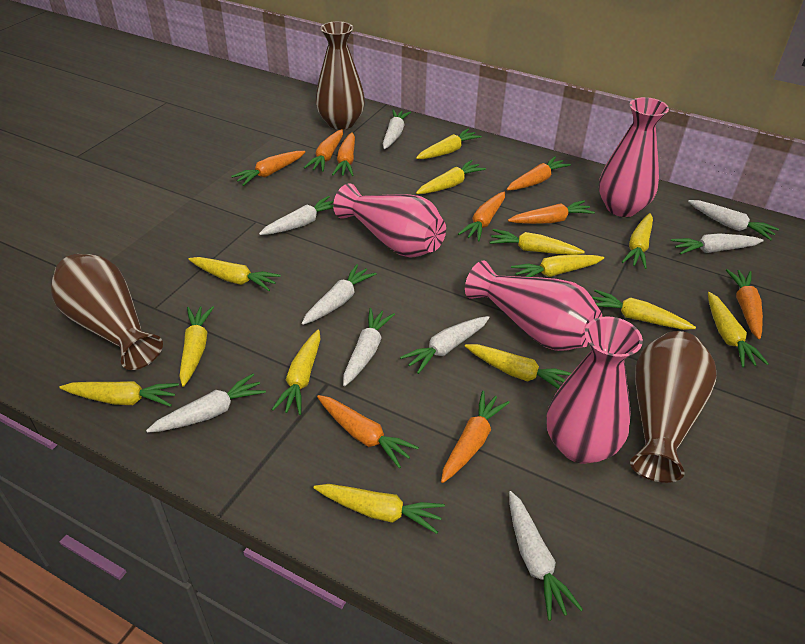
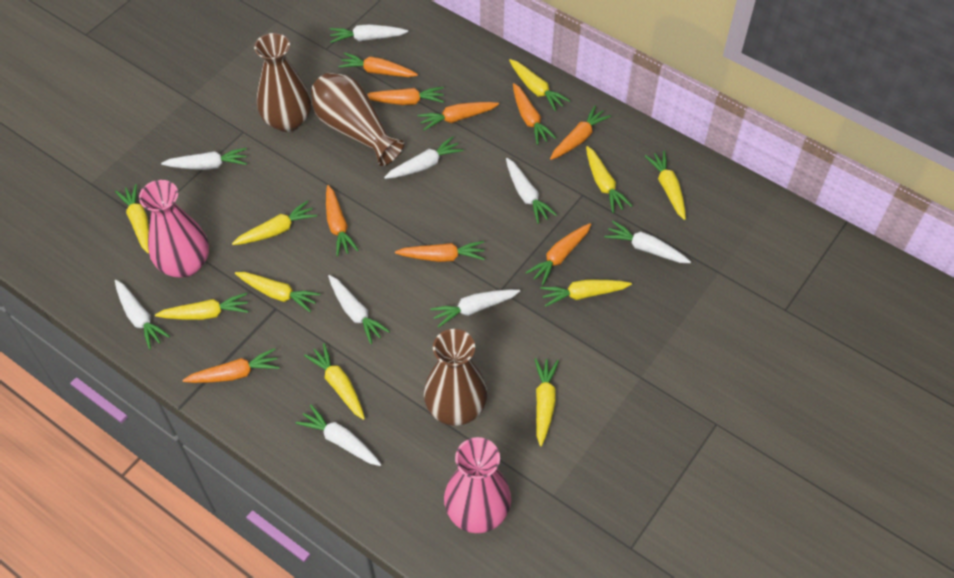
pink vase: [333,184,446,258] [465,261,602,351] [546,316,643,464] [599,97,669,217] = 4 -> [139,180,209,277] [444,437,511,533] = 2
yellow carrot: [59,381,179,407] [179,306,214,387] [188,257,281,291] [272,330,321,415] [314,484,445,534] [416,129,482,159] [416,160,486,194] [465,344,571,389] [489,229,585,255] [511,255,604,277] [592,290,696,330] [622,213,653,269] [708,292,769,367] = 13 -> [115,184,149,253] [155,293,249,320] [232,201,317,245] [235,272,320,312] [304,343,365,420] [509,59,570,111] [535,358,559,446] [540,280,632,307] [586,146,632,213] [645,151,686,220] = 10

